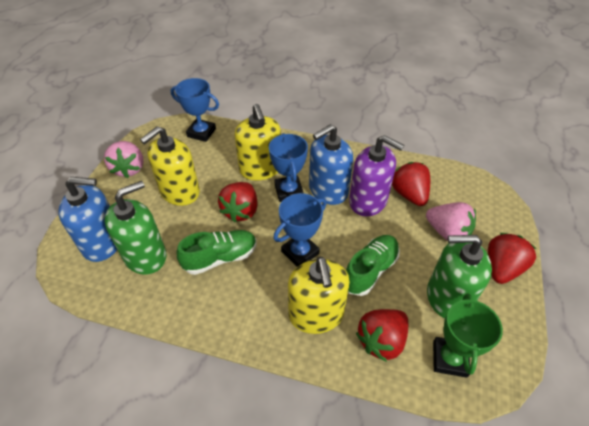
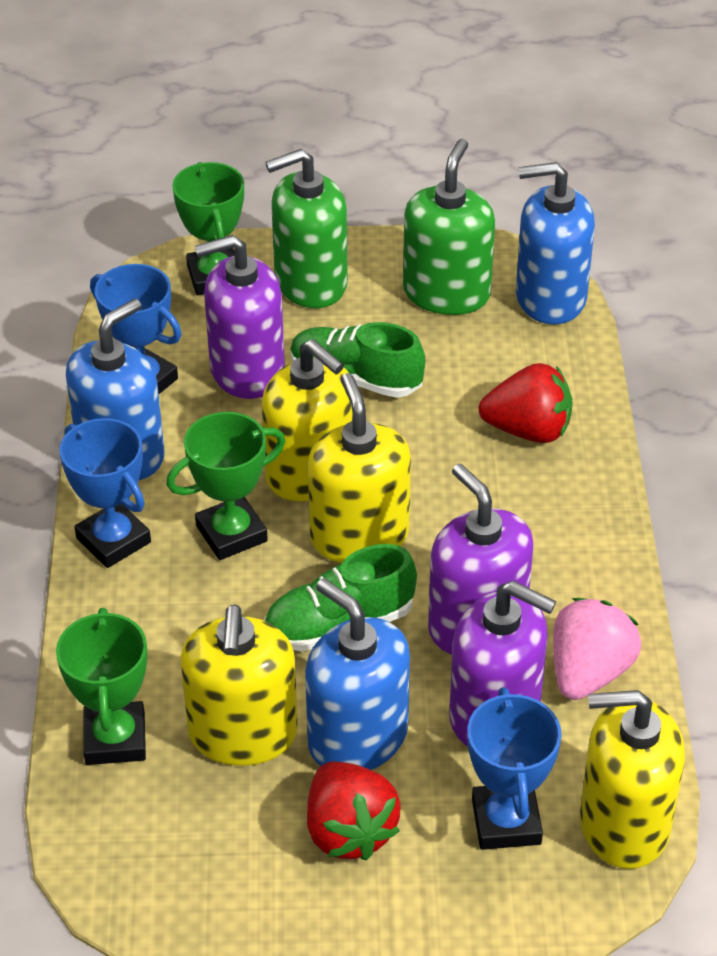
blue soap dispenser: [58,177,117,262] [309,124,353,205] = 2 -> [66,299,165,480] [305,578,410,770] [516,162,595,325] = 3
green trophy: [433,293,503,378] = 1 -> [56,608,148,765] [166,412,285,560] [172,162,244,295] = 3
pink strawberry: [104,141,144,178] [426,202,476,241] = 2 -> [553,598,641,700] = 1
purple soap dispenser: [349,135,404,216] = 1 -> [195,235,285,399] [428,464,534,654] [449,581,556,746] = 3
red strawberry: [218,182,258,222] [356,309,408,362] [392,162,430,206] [488,233,536,284] = 4 -> [307,762,401,860] [479,363,573,443] = 2
yellow soap dispenser: [140,126,200,206] [234,104,281,181] [288,257,350,334] = 3 -> [180,604,298,766] [262,339,352,501] [308,373,411,563] [580,690,685,869] = 4

